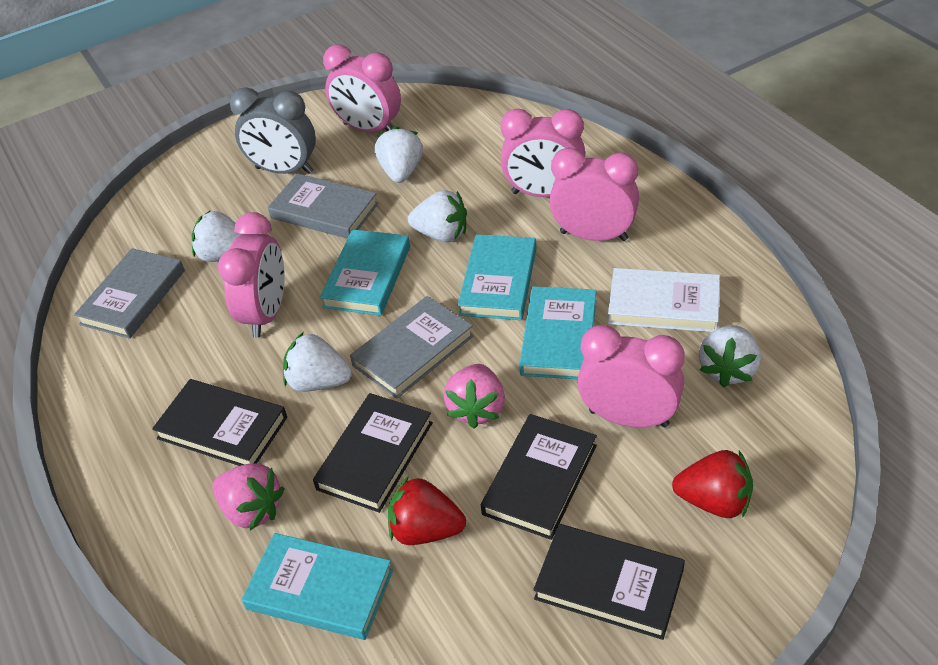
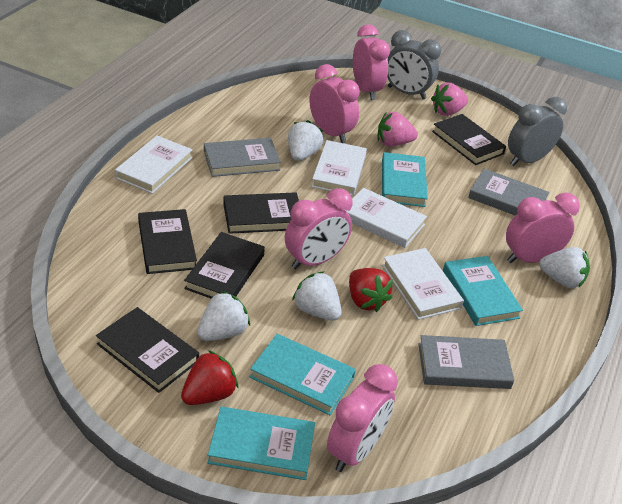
black book: [152,379,287,466] [313,393,433,513] [481,414,597,540] [533,524,685,640] = 4 -> [96,307,199,393] [138,209,197,274] [184,232,265,299] [223,192,299,234] [432,114,506,165] = 5
grey clock: [230,87,316,174] = 1 -> [387,30,441,99] [508,97,567,166] = 2
white book: [608,268,720,332] = 1 -> [115,136,193,194] [311,140,367,196] [345,188,427,248] [382,248,464,320] = 4
white strawberry: [192,210,242,262] [283,332,352,392] [375,126,423,183] [408,190,467,242] [699,325,761,388] = 5 -> [197,291,250,341] [288,120,323,161] [292,271,342,321] [539,247,590,288] = 4

